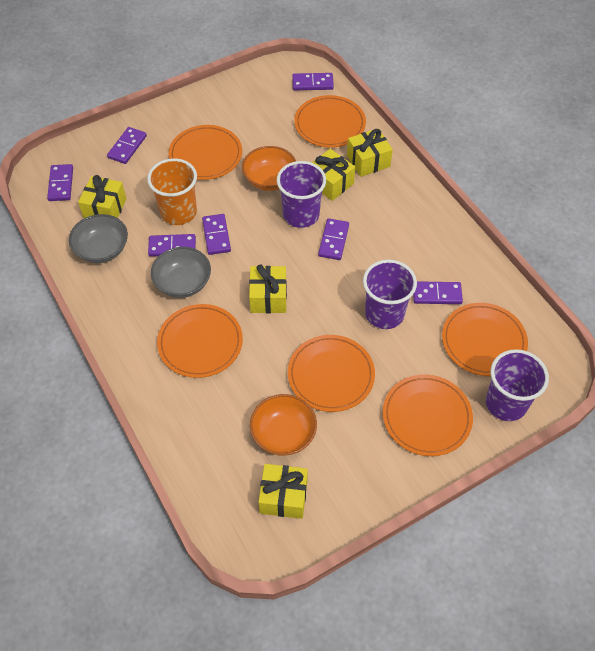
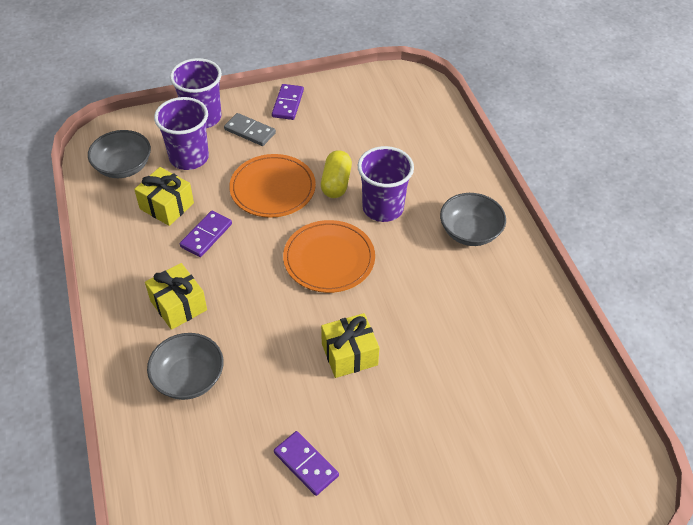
grey bowl: [69,214,128,263] [151,247,211,298] = 2 -> [88,130,151,178] [147,333,224,400] [440,193,506,246] = 3
grey domino: none = 0 -> [224,113,276,146] = 1
orange bowl: [242,146,296,191] [250,394,317,456] = 2 -> none = 0
orange cup: [147,158,197,225] = 1 -> none = 0
orange plate: [157,304,243,378] [169,125,242,180] [288,335,375,412] [294,95,366,147] [383,374,473,456] [442,303,528,376] = 6 -> [229,154,316,218] [283,220,375,293] = 2
purple domino: [47,164,73,201] [107,127,147,164] [148,234,196,257] [202,214,231,255] [292,73,334,90] [318,218,349,260] [413,281,463,304] = 7 -> [180,211,232,257] [272,84,304,120] [274,431,339,496] = 3
yellow capsule: none = 0 -> [321,150,352,198] = 1
yellow gift: [78,175,126,218] [249,264,287,313] [259,464,308,519] [312,149,355,201] [347,128,393,177] = 5 -> [134,167,194,226] [145,263,207,330] [321,313,380,378] = 3

